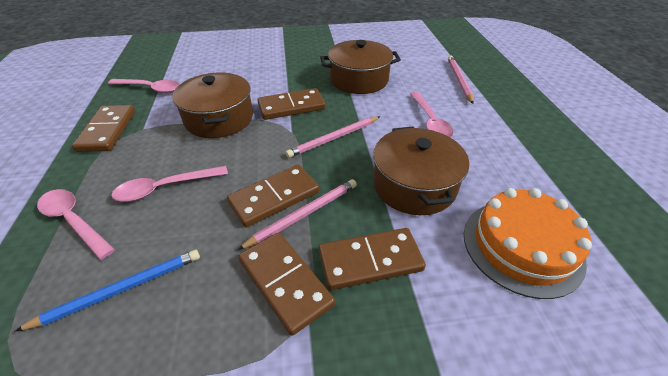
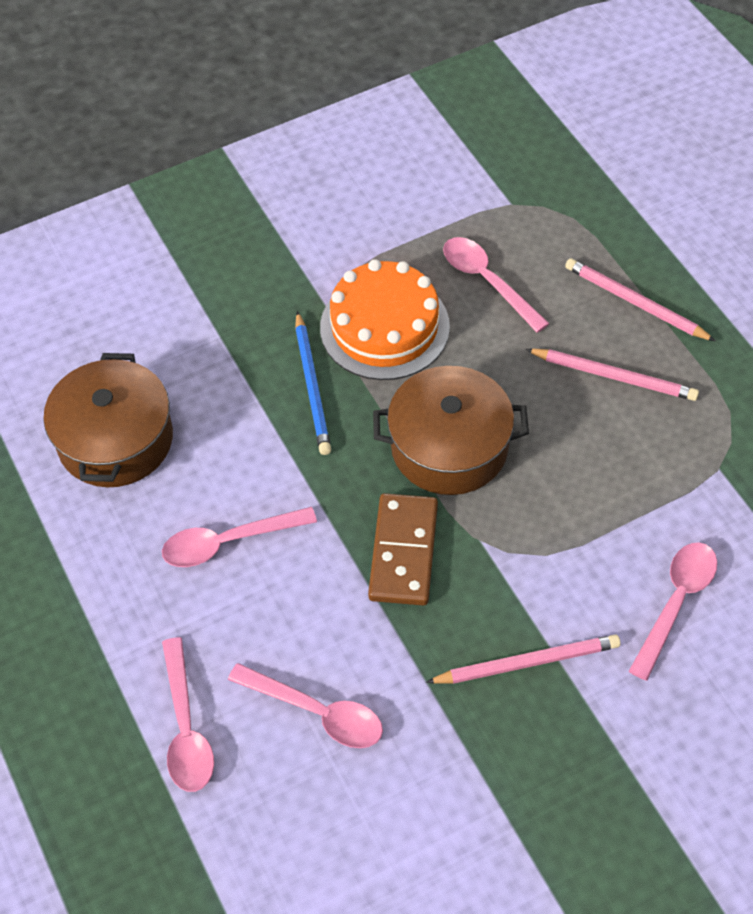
brown domino: [72,105,135,152] [227,165,319,227] [238,232,335,336] [258,88,326,120] [318,228,426,290] = 5 -> [368,493,438,606] = 1
brown pot: [172,73,253,138] [320,40,401,94] [373,126,469,215] = 3 -> [43,353,173,487] [373,366,529,495] = 2
pink spoon: [37,189,115,260] [108,79,180,93] [111,166,228,202] [410,92,454,138] = 4 -> [162,507,317,567] [162,637,214,792] [228,663,383,748] [443,237,550,333] [629,542,717,681] = 5

